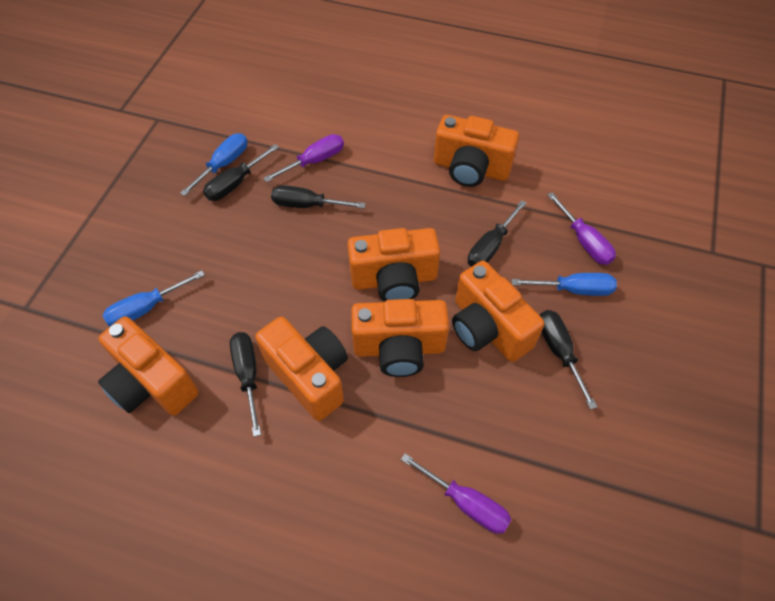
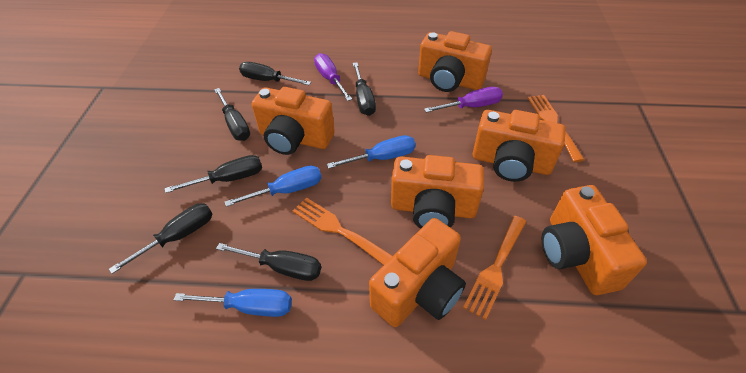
black screwdriver: [203,144,279,201] [230,332,261,437] [271,185,366,208] [468,200,527,267] [539,310,597,409] = 5 -> [109,203,212,274] [165,155,262,193] [214,88,250,141] [216,243,321,281] [239,62,311,85] [353,62,376,116] = 6
orange fork: none = 0 -> [293,197,393,265] [463,216,526,320] [528,95,584,162] = 3
purple screwdriver: [263,134,344,182] [401,453,511,534] [547,192,616,265] = 3 -> [314,53,352,101] [424,87,503,113] = 2

